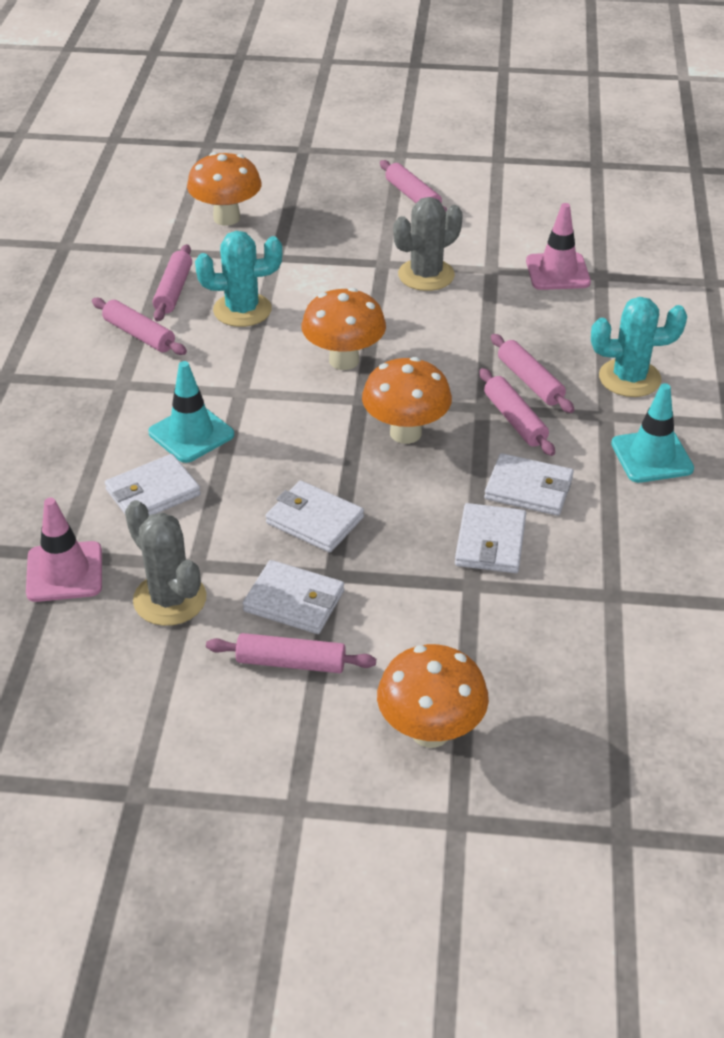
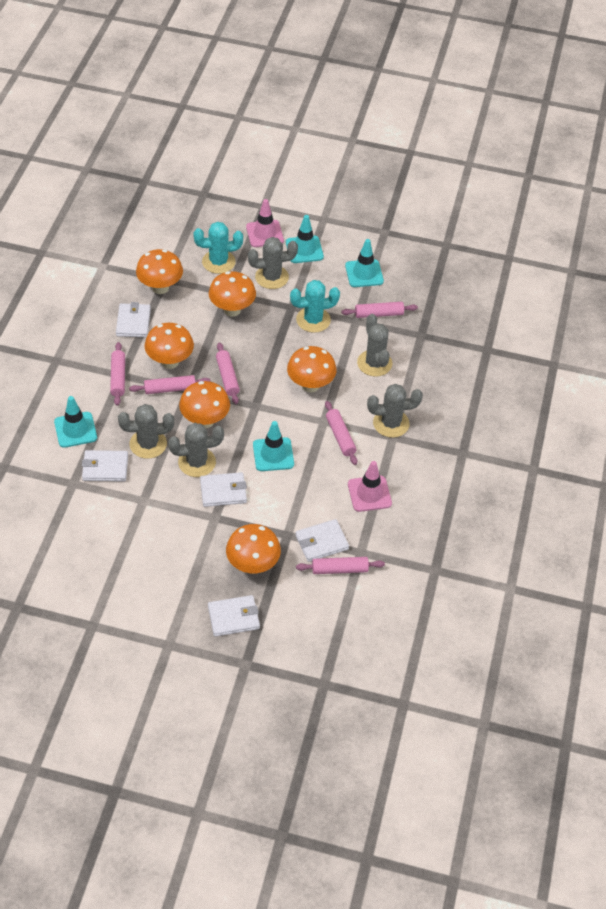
grey cactus: [125,500,206,626] [393,197,463,291] = 2 -> [118,404,174,459] [168,423,224,477] [248,237,298,289] [357,314,392,377] [367,384,423,438] = 5
orange mushroom: [187,152,261,226] [302,288,386,370] [362,357,452,444] [377,644,489,748] = 4 -> [136,249,183,294] [145,323,194,369] [179,381,230,428] [209,271,256,317] [226,524,281,574] [287,346,336,392] = 6
turquoise traffic cone: [148,361,234,463] [611,383,694,483] = 2 -> [54,396,97,448] [253,421,294,471] [286,215,324,263] [345,239,384,287] = 4

